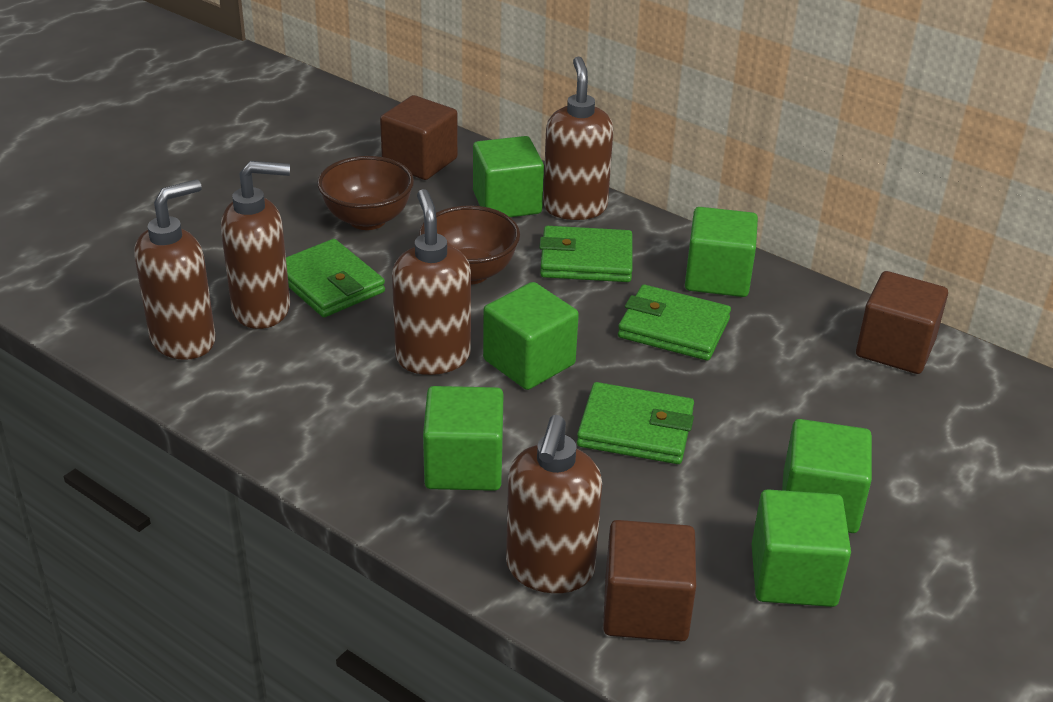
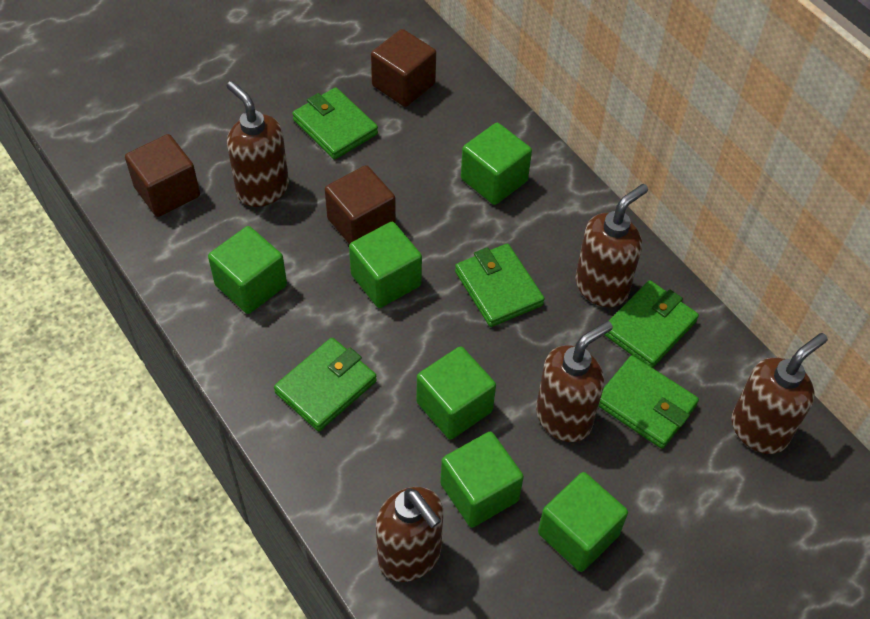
brown bowl: [317,156,414,230] [419,205,520,284] = 2 -> none = 0
green wallet: [286,239,385,317] [539,226,632,282] [577,382,694,464] [618,285,731,361] = 4 -> [274,337,377,431] [292,87,378,160] [455,244,545,327] [598,355,699,449] [605,281,699,368] = 5

